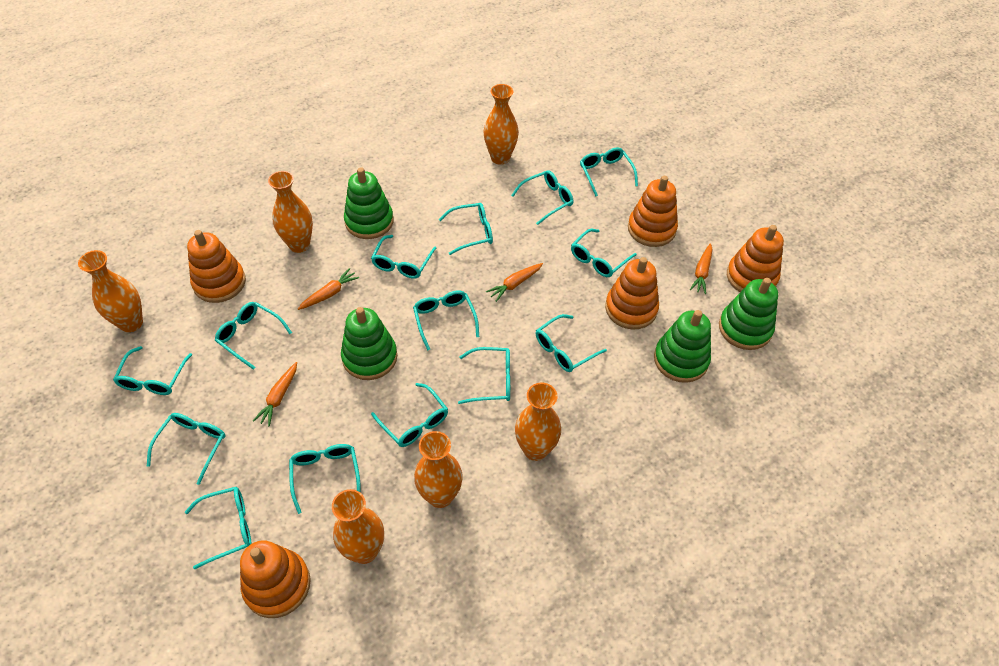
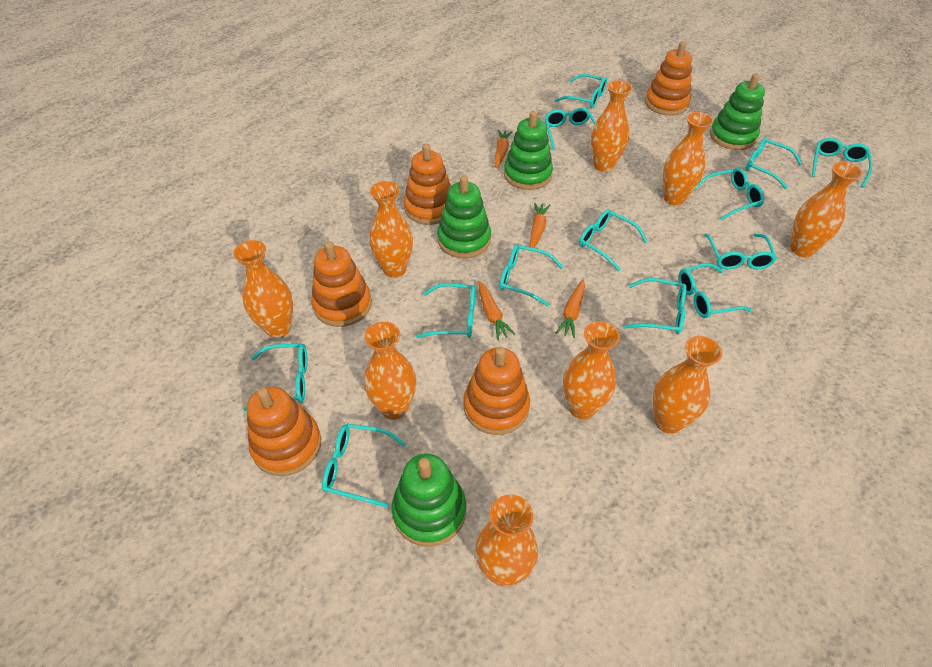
orange vase: [78,250,143,332] [268,171,313,253] [332,489,384,564] [414,431,462,508] [484,84,519,165] [515,383,561,461] = 6 -> [233,240,293,338] [364,322,416,420] [369,181,413,278] [475,494,538,586] [563,321,620,419] [591,80,633,172] [653,336,722,434] [663,112,714,205] [790,161,863,257] = 9
turquoise glasses: [113,346,192,395] [147,413,226,485] [185,487,252,569] [215,302,292,370] [289,444,361,514] [371,235,436,278] [371,383,448,447] [413,290,479,351] [439,203,493,255] [458,347,510,404] [511,170,573,225] [536,314,607,372] [571,229,637,277] [580,147,638,197] = 14 -> [243,343,307,411] [322,424,406,508] [416,283,476,338] [499,244,563,307] [544,108,596,150] [555,74,607,108] [579,209,648,271] [623,278,687,335] [678,263,752,318] [694,168,764,220] [704,234,777,269] [745,137,802,189] [812,138,872,188] = 13

